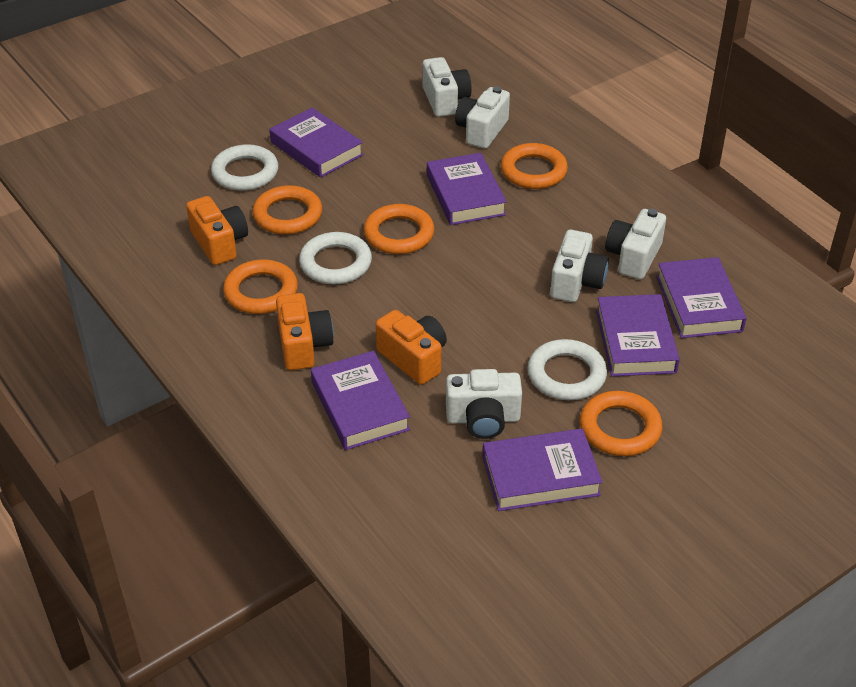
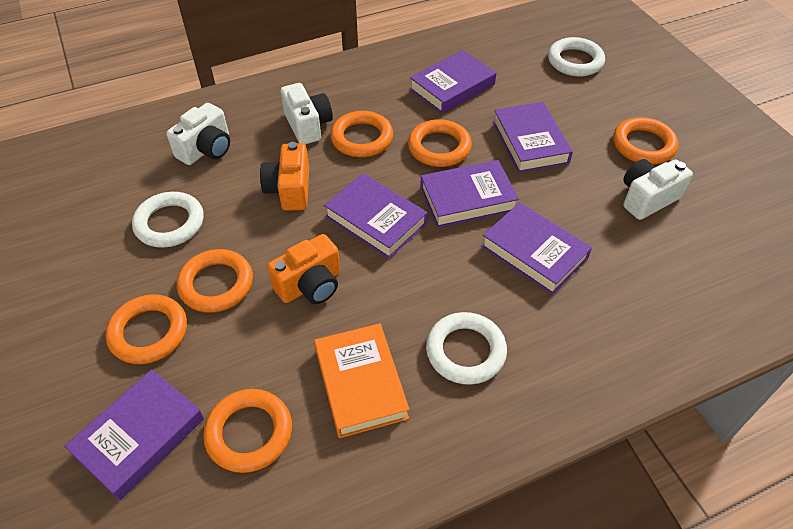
orange book: none = 0 -> [314,323,409,438] = 1
orange camera: [186,196,248,265] [276,293,334,370] [376,310,447,385] = 3 -> [260,142,309,211] [267,234,340,304] = 2
orange ring: [223,259,298,314] [252,185,322,235] [364,204,434,254] [501,143,568,189] [579,391,662,456] = 5 -> [105,295,187,364] [177,249,253,313] [203,389,292,473] [330,111,393,157] [408,119,472,167] [613,117,678,165] = 6
white camera: [422,57,472,117] [446,369,522,439] [455,86,510,149] [550,230,609,302] [605,209,666,279] = 5 -> [166,103,230,165] [281,83,333,144] [623,159,693,220] = 3

